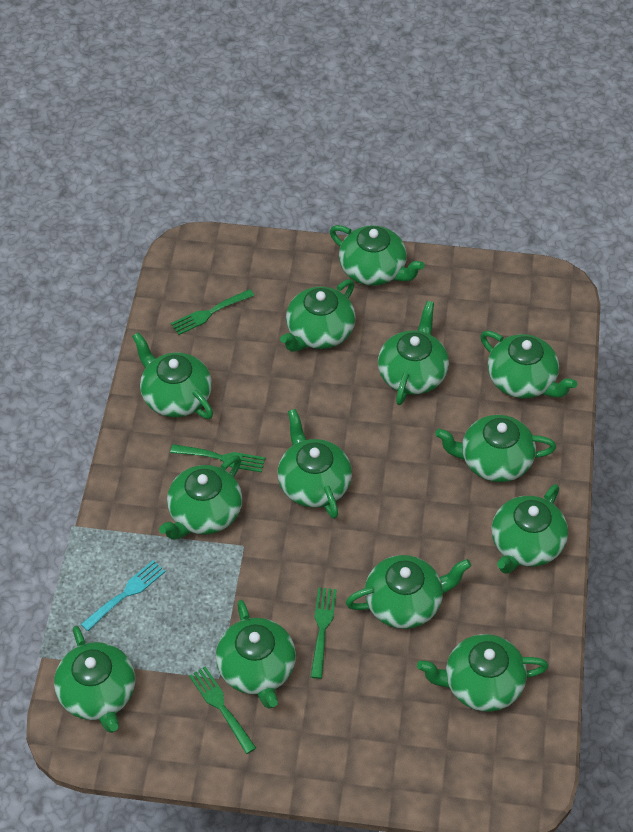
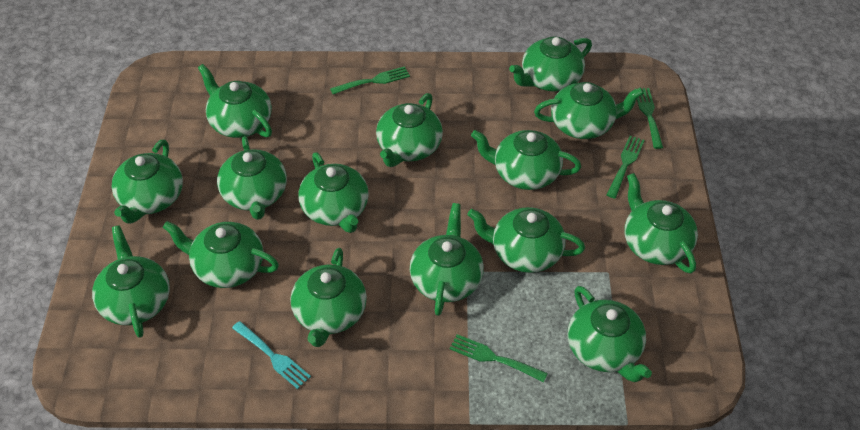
green teapot: [54,626,135,733] [132,332,213,419] [159,455,242,540] [216,600,296,709] [278,409,352,519] [280,279,356,352] [330,225,425,286] [346,555,471,629] [378,301,449,405] [417,634,548,712] [435,415,556,482] [480,331,577,398] [491,484,568,574] = 13 -> [92,225,170,338] [112,140,183,224] [162,221,279,288] [198,64,272,138] [217,136,287,220] [290,248,367,347] [299,152,369,233] [376,93,443,167] [410,203,484,316] [467,207,585,273] [471,130,581,190] [509,36,592,91] [534,82,644,139] [568,286,652,382] [624,173,698,273] = 15

